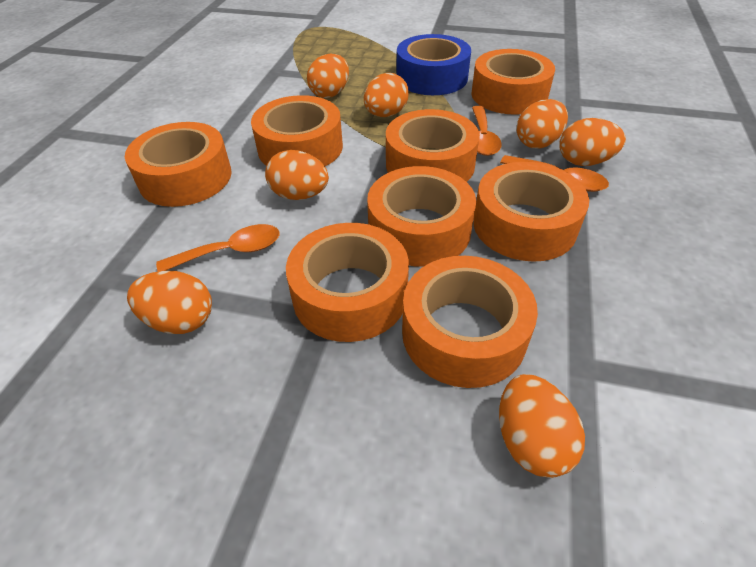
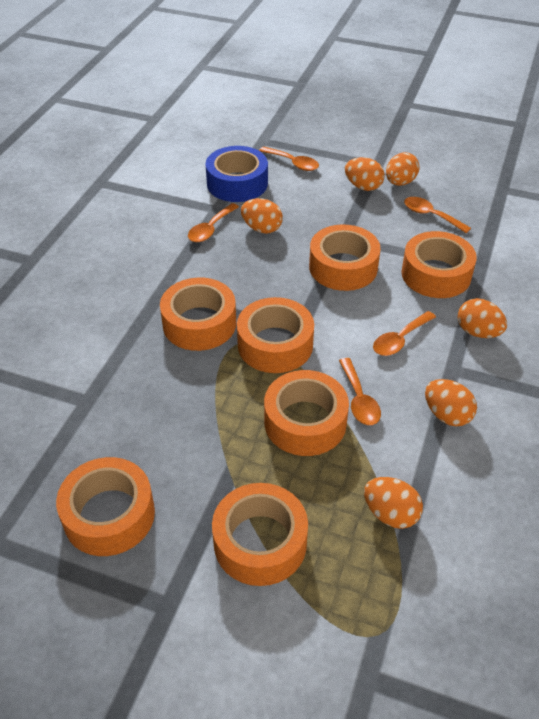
orange egg: [127,271,212,334] [265,150,329,200] [307,54,349,98] [364,73,409,117] [499,374,585,478] [516,99,568,148] [559,118,626,166] = 7 -> [241,198,283,234] [345,157,385,191] [364,477,423,529] [386,152,420,186] [425,379,477,426] [458,298,507,338] = 6
orange spoon: [156,224,280,272] [472,106,502,156] [500,155,609,192] = 3 -> [188,203,239,242] [259,147,319,171] [339,358,381,425] [373,311,436,356] [404,197,471,233] = 5
orange tape: [125,122,232,207] [251,95,343,166] [286,223,409,342] [367,166,476,267] [386,109,480,182] [402,256,538,388] [471,49,555,115] [473,162,589,262] = 8 -> [56,457,155,556] [160,278,236,351] [212,483,308,586] [237,297,314,373] [264,370,349,456] [309,224,381,291] [401,231,477,298] = 7

